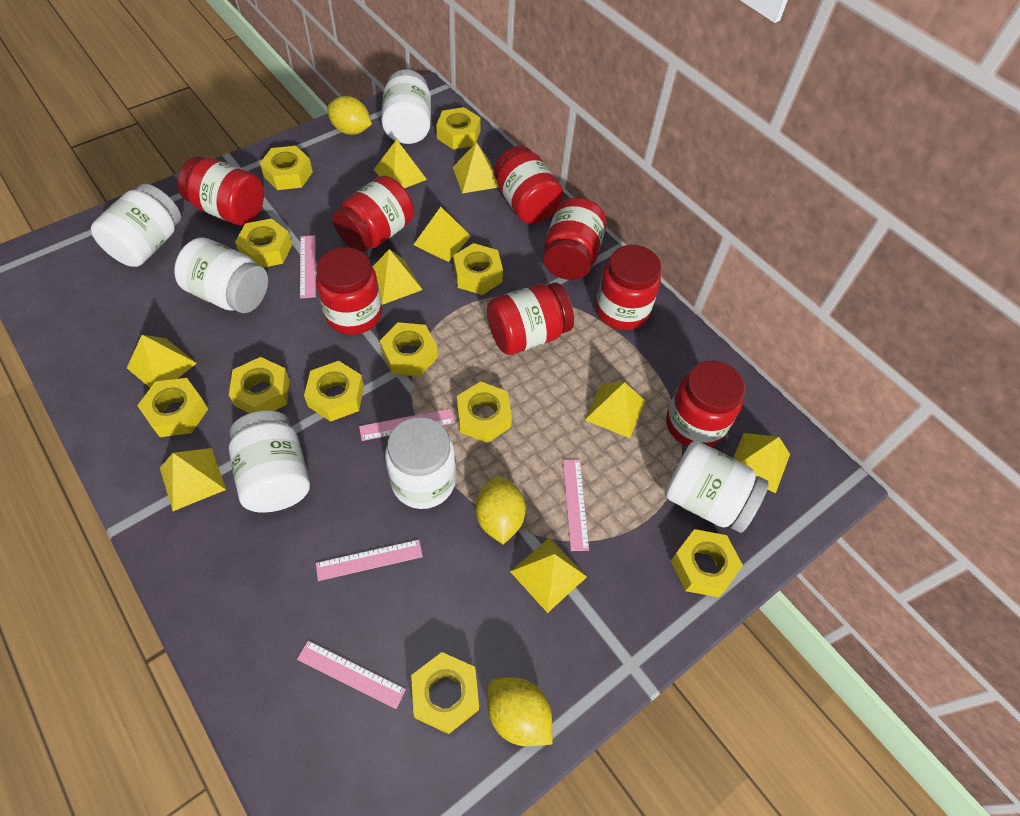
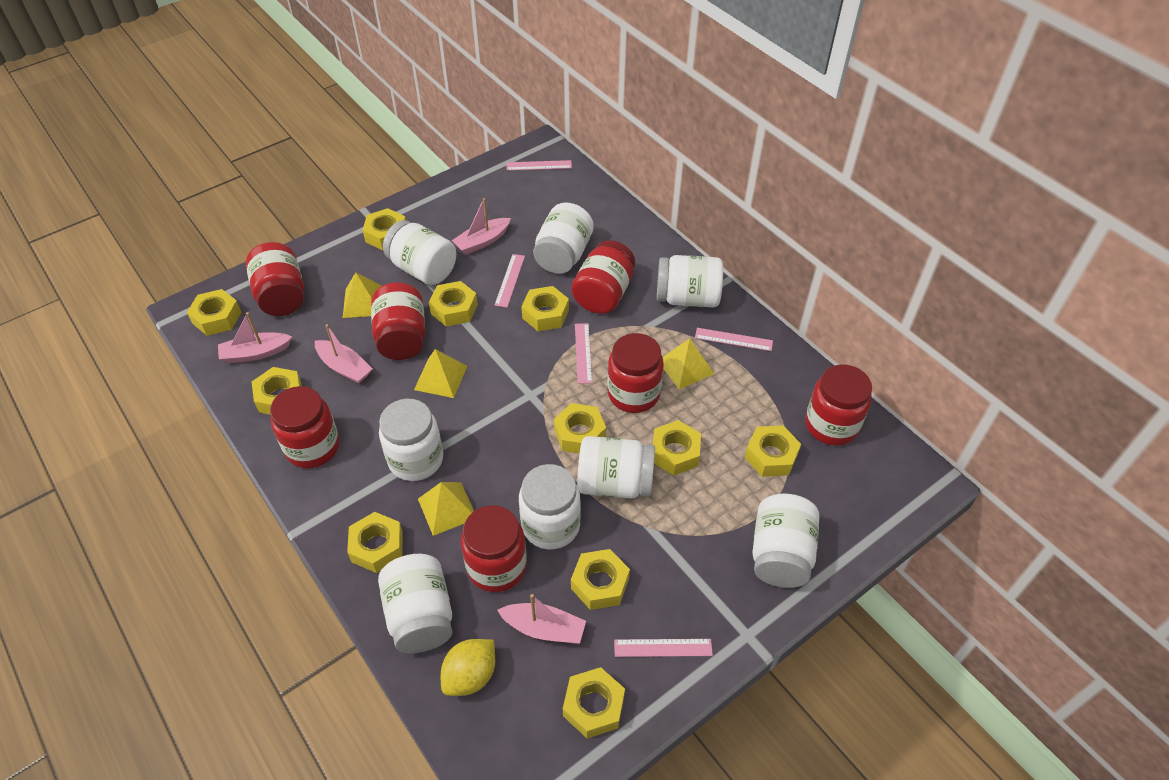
pink boat: none = 0 -> [218,312,292,363] [315,324,373,384] [452,198,511,254] [497,594,586,644] = 4
red jar: [178,156,264,225] [316,247,382,335] [332,175,414,253] [487,283,574,355] [494,146,564,224] [543,198,606,280] [596,245,661,330] [666,360,745,447] = 8 -> [246,242,304,316] [270,386,340,468] [371,282,425,360] [461,505,527,592] [571,240,635,314] [607,333,664,413] [805,364,872,446] = 7
white jar: [91,183,181,267] [174,238,268,313] [229,410,310,513] [381,70,431,144] [385,417,456,509] [665,441,769,533] = 6 -> [378,554,452,653] [379,399,443,481] [383,220,456,285] [519,464,581,549] [533,203,594,274] [577,436,655,499] [657,255,723,307] [752,493,819,588] = 8
yellow lemon: [327,96,372,135] [475,476,526,545] [487,677,552,746] = 3 -> [441,639,495,696] = 1
yellow pyramid: [127,335,197,388] [160,448,226,511] [373,249,423,305] [374,139,427,188] [413,207,471,262] [453,142,498,194] [510,538,587,613] [585,382,645,438] [733,433,790,493] = 9 -> [343,272,382,318] [414,349,467,398] [418,482,474,536] [663,338,714,389] = 4

